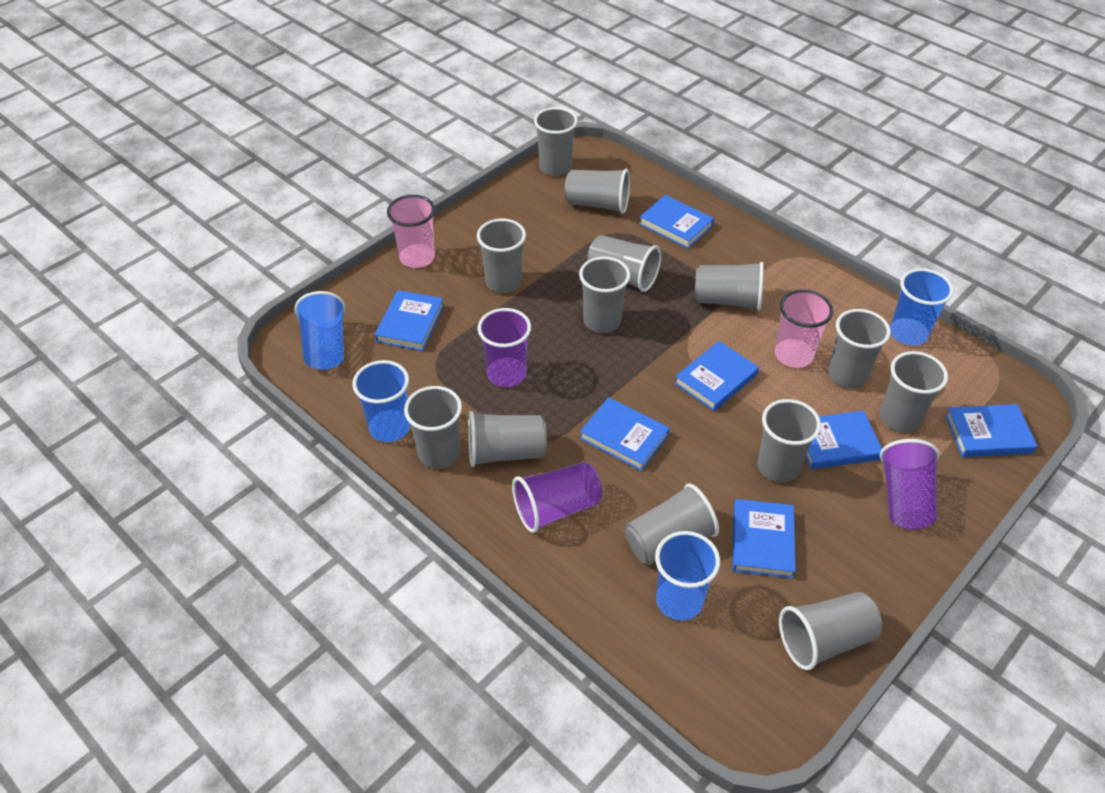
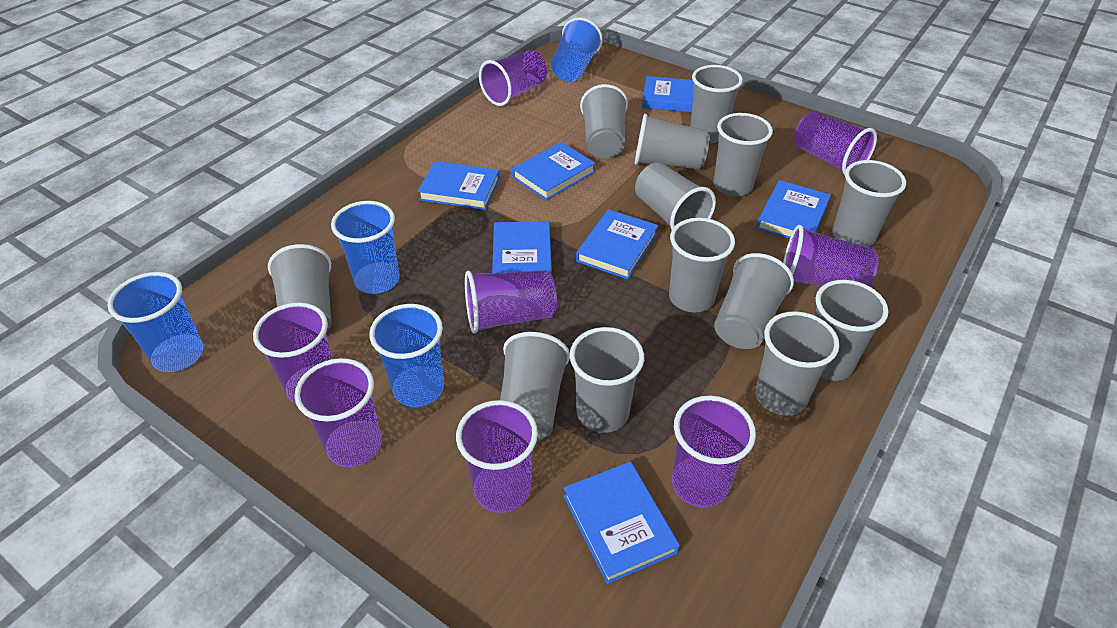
pink cup: [387,195,435,268] [775,289,833,368] = 2 -> none = 0
purple cup: [478,308,531,387] [512,462,602,533] [880,439,940,530] = 3 -> [253,303,333,404] [295,358,382,467] [456,400,538,513] [465,270,557,334] [479,50,547,106] [672,396,756,508] [783,225,879,287] [794,111,877,175] = 8

